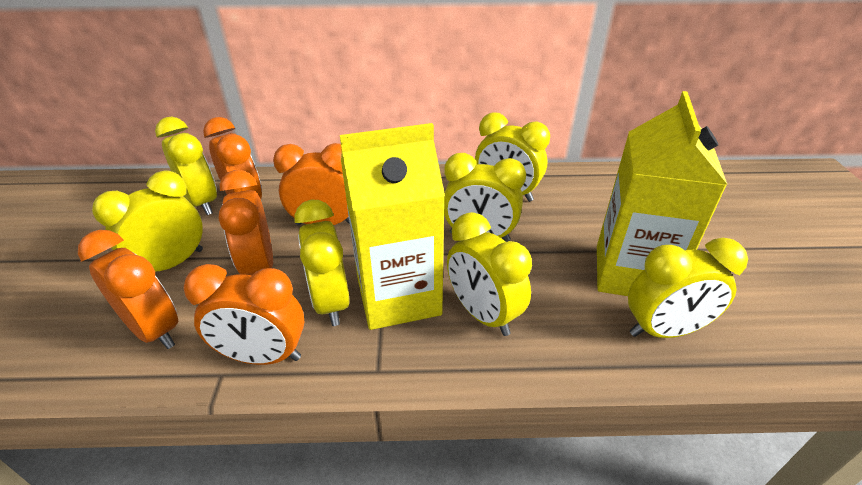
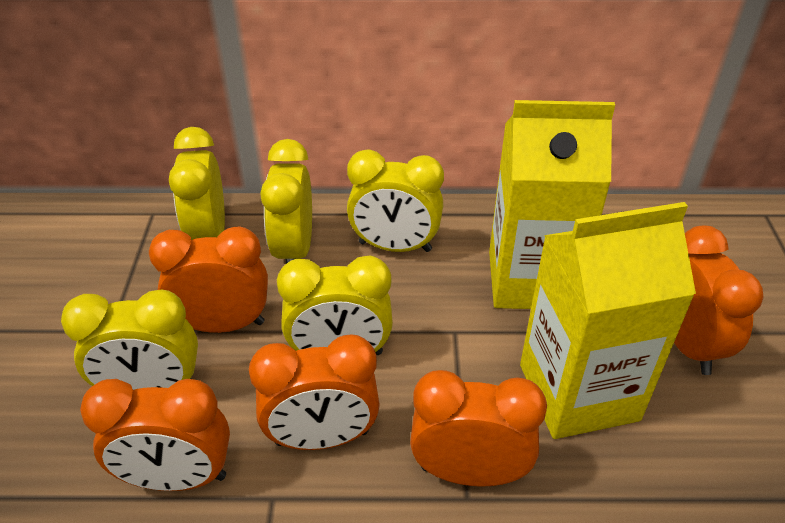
yellow clock: [92,170,203,272] [155,117,217,215] [294,200,350,326] [444,153,526,242] [447,212,532,336] [475,112,550,202] [628,238,748,338] = 7 -> [61,289,198,390] [169,127,225,240] [260,139,312,264] [277,255,393,355] [347,150,444,252] = 5

